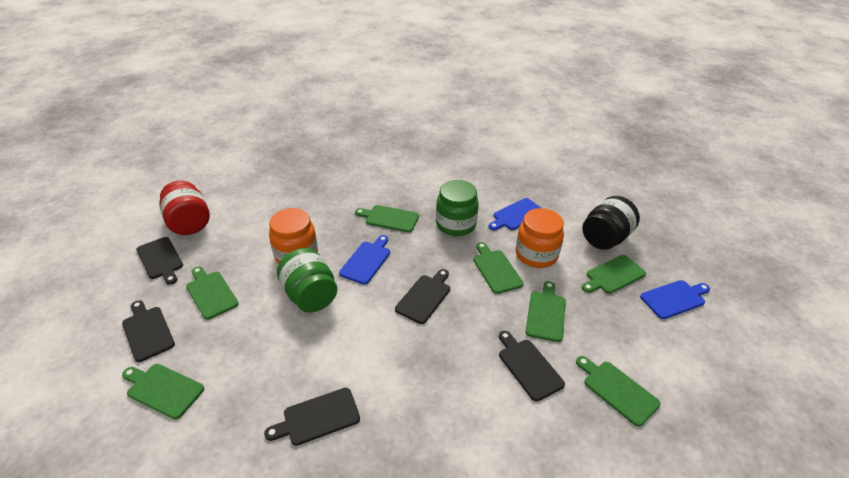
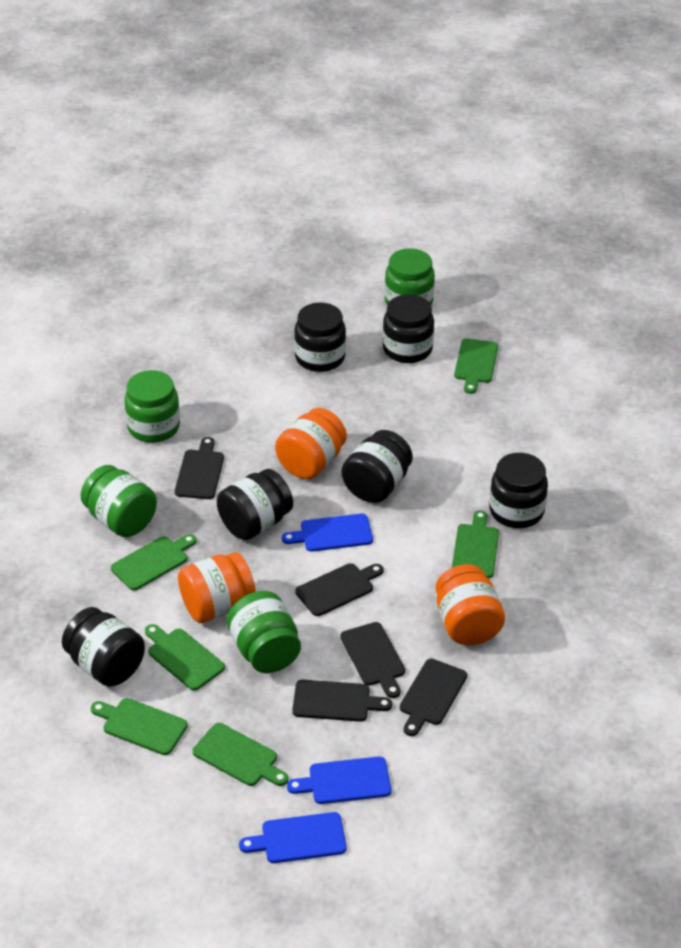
black jar: [582,196,640,250] = 1 -> [62,607,145,687] [217,469,293,540] [294,302,346,372] [341,430,413,503] [383,294,434,363] [489,453,548,528] = 6
green cutting board: [122,364,204,419] [186,266,239,320] [355,205,419,232] [473,242,524,294] [526,281,566,342] [576,356,661,427] [582,255,646,294] = 7 -> [91,698,188,755] [111,534,196,591] [145,624,225,691] [193,723,288,786] [452,510,499,578] [454,338,498,394] = 6
green jar: [277,248,337,313] [436,180,479,236] = 2 -> [81,465,157,537] [124,370,180,443] [227,591,301,673] [385,248,435,305] = 4
orange jar: [269,208,318,264] [516,208,564,268] = 2 -> [178,552,256,623] [275,408,347,479] [436,564,505,645] = 3
red jar: [159,180,210,235] = 1 -> none = 0

